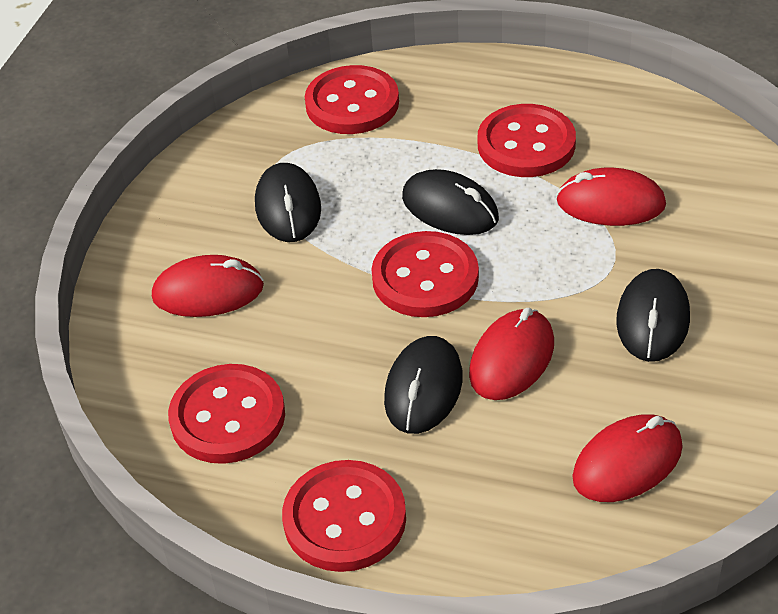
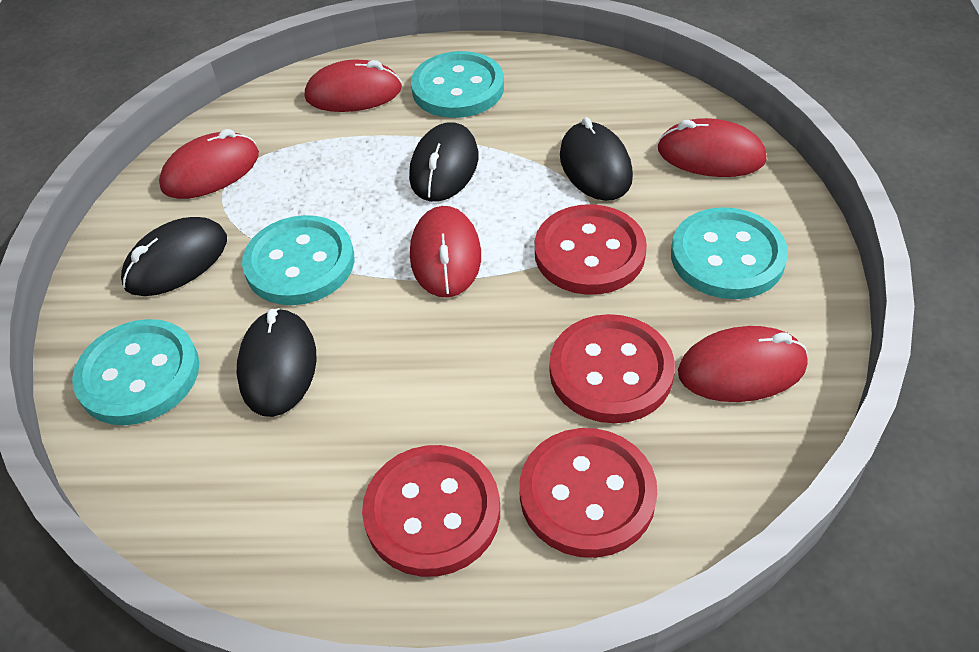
red button: [168,364,285,464] [282,460,406,572] [305,65,399,134] [371,231,479,317] [478,104,576,177] = 5 -> [362,445,500,577] [519,428,657,558] [535,204,647,295] [550,314,675,423] = 4
red mouse: [152,255,264,317] [469,308,554,400] [556,168,666,226] [572,414,683,502] = 4 -> [159,129,259,199] [305,59,402,112] [410,206,481,298] [658,118,767,177] [678,326,808,402] = 5
turquoise button: none = 0 -> [72,319,199,425] [242,215,355,305] [411,51,504,118] [671,207,788,299] = 4

